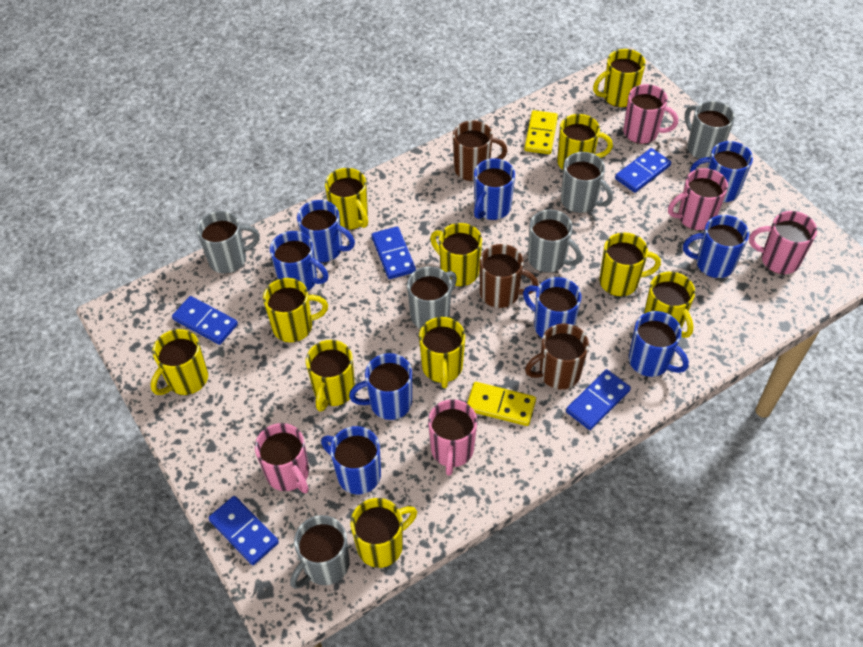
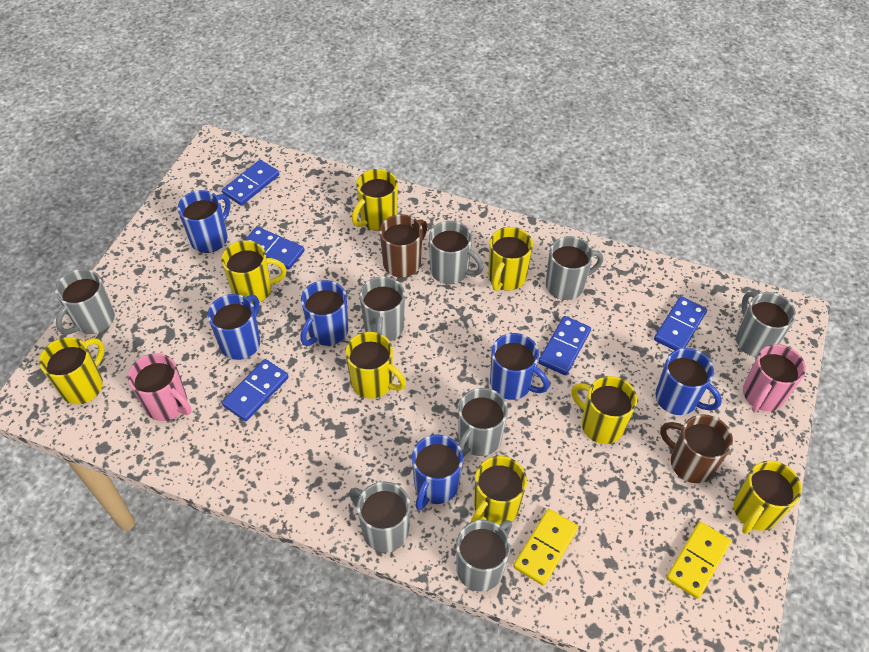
blue mug: [270,231,329,291] [297,200,355,263] [321,426,381,494] [349,353,412,420] [474,158,515,220] [523,277,581,338] [629,311,689,377] [683,215,749,278] [690,141,753,203] = 9 -> [178,190,231,253] [208,294,260,360] [301,280,348,346] [412,434,463,511] [490,333,549,400] [656,348,722,415] = 6
brown mug: [453,120,507,181] [479,244,538,308] [525,323,589,389] = 3 -> [379,214,427,278] [660,414,733,483] = 2
grey mug: [197,211,260,274] [290,515,350,589] [407,266,457,329] [528,210,582,273] [561,152,613,213] [685,101,735,159] = 6 -> [55,269,115,335] [349,481,410,552] [360,277,405,341] [429,221,483,284] [456,520,512,591] [458,388,508,457] [546,236,603,300] [736,291,796,357] = 8
pink mug: [255,423,309,493] [428,399,477,476] [623,84,678,144] [668,168,728,230] [749,211,817,274] = 5 -> [128,353,192,421] [743,344,806,412] = 2
yellow mug: [151,329,208,395] [263,278,328,342] [306,340,355,412] [325,168,368,230] [350,498,417,568] [419,317,465,388] [430,223,482,286] [557,114,613,170] [593,49,646,107] [600,233,661,296] [644,272,695,338] = 11 -> [39,337,105,404] [221,240,287,304] [345,332,406,399] [352,169,398,231] [471,456,527,525] [488,227,533,291] [571,376,637,444] [734,461,802,534] = 8

